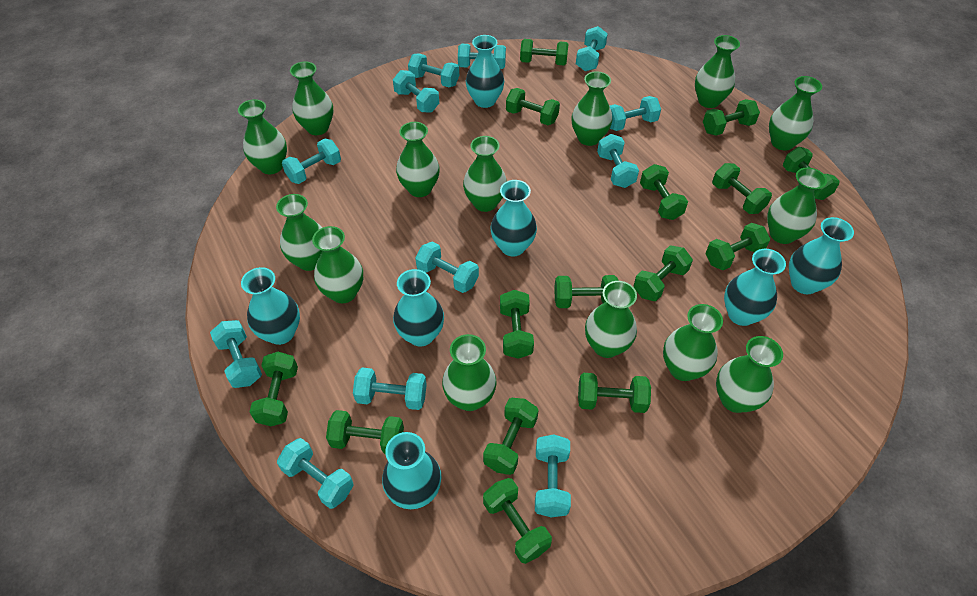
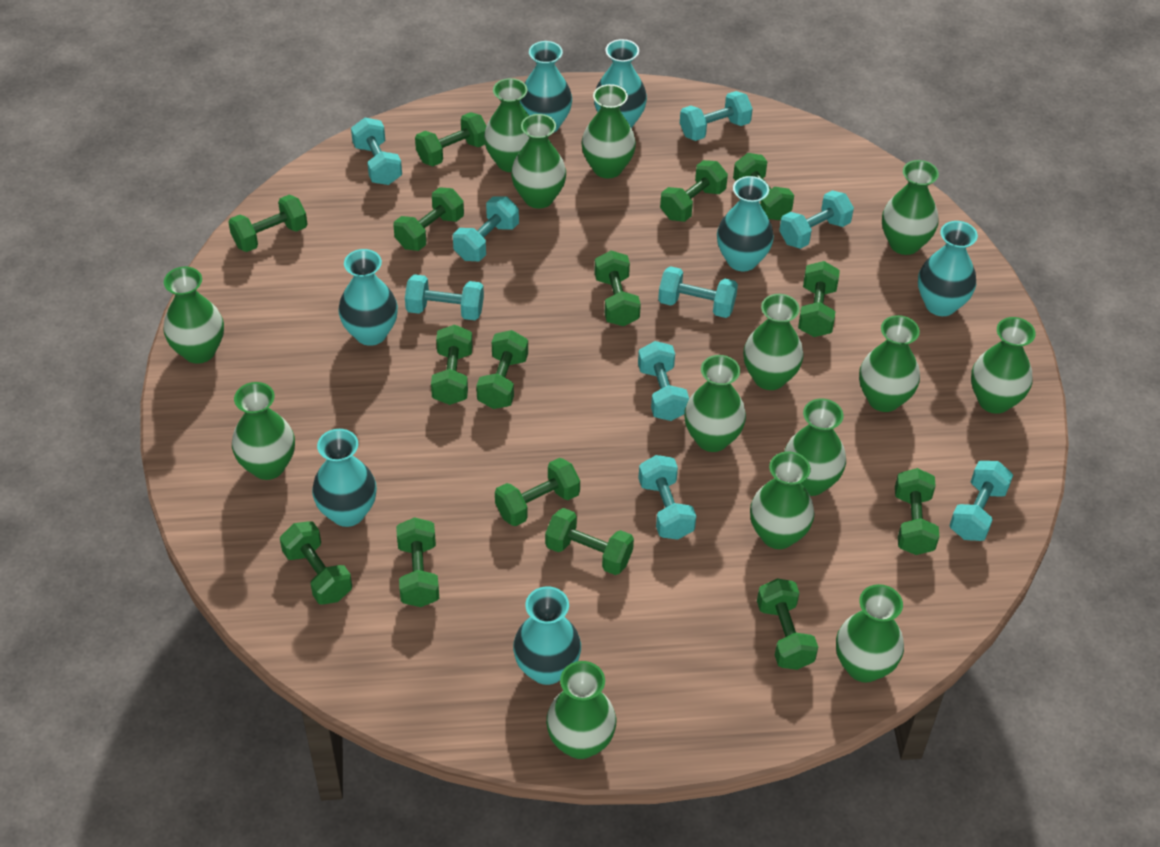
turquoise dumbbell: [210,320,262,388] [277,438,354,509] [282,139,341,184] [353,368,427,410] [393,70,439,112] [408,53,459,87] [415,242,479,293] [458,44,506,69] [535,435,571,517] [576,26,608,71] [597,134,639,188] [610,96,661,131] = 12 -> [351,118,402,185] [405,274,484,320] [453,196,519,262] [638,341,689,421] [638,455,696,540] [658,266,738,318] [680,91,753,141] [779,190,854,249] [949,461,1013,541] = 9

